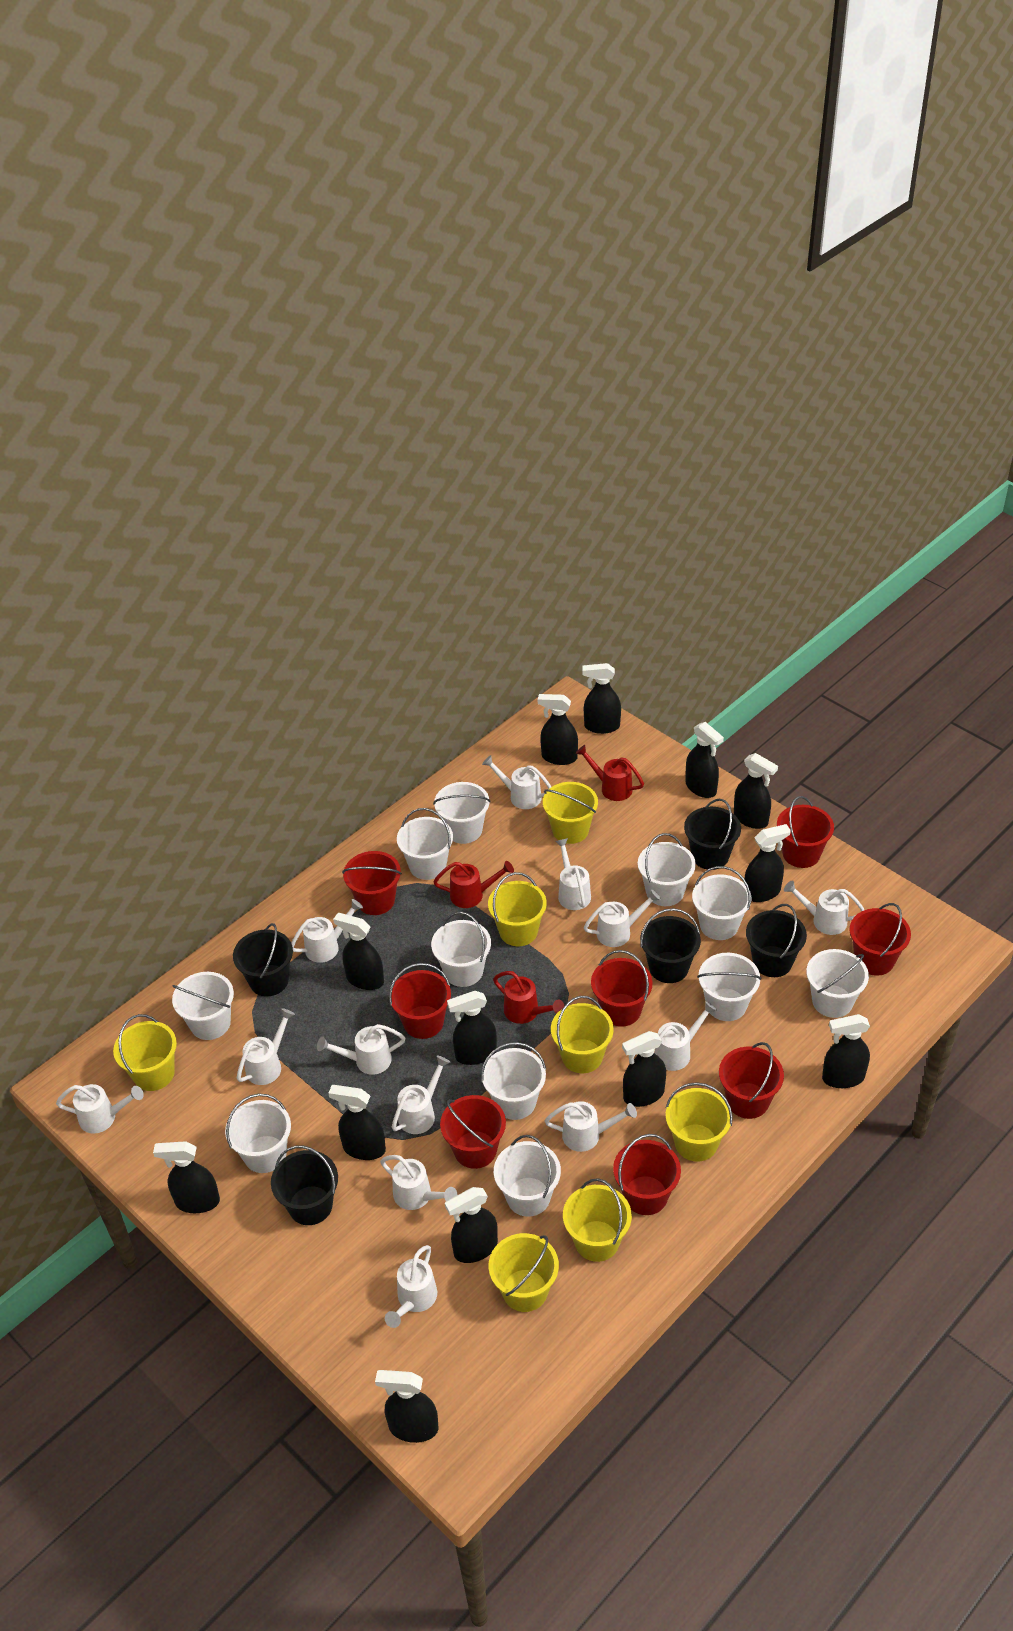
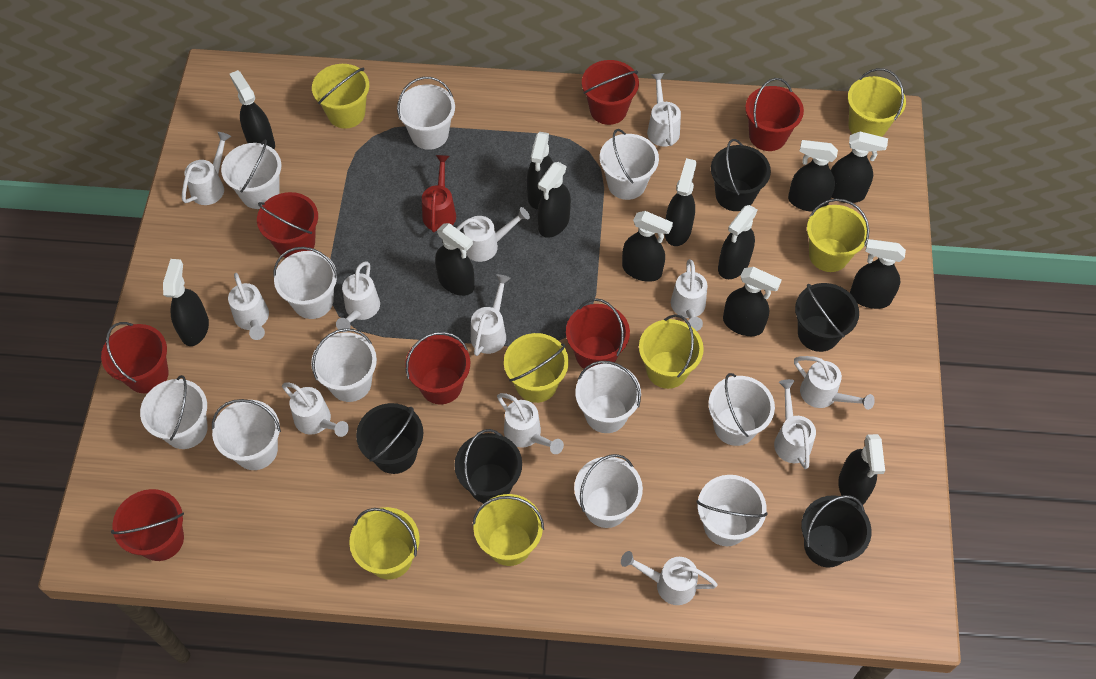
red bucket: [342,851,402,915] [389,963,451,1039] [440,1095,506,1169] [591,950,653,1027] [613,1134,681,1215] [719,1042,784,1119] [777,796,834,868] [850,903,911,976] = 8 -> [101,322,169,393] [111,489,184,561] [257,192,318,258] [405,332,470,404] [566,298,630,370] [582,60,639,125] [745,78,804,151] = 7
red watering can: [433,861,514,908] [493,971,564,1024] [576,745,644,801] = 3 -> [422,155,456,232] = 1
white watering can: [56,1084,144,1134] [237,1008,295,1085] [291,899,363,963] [317,1024,405,1075] [380,1155,457,1210] [385,1245,437,1328] [392,1056,450,1134] [482,755,551,809] [545,1101,637,1152] [555,838,591,910] [584,889,661,947] [655,1001,717,1071] [784,880,864,935] = 13 -> [182,132,231,205] [228,273,269,340] [282,382,349,437] [336,261,380,332] [457,207,530,262] [471,274,511,356] [497,393,564,454] [621,551,718,605] [647,73,681,147] [671,259,707,331] [774,379,816,469] [794,356,875,410] = 12

